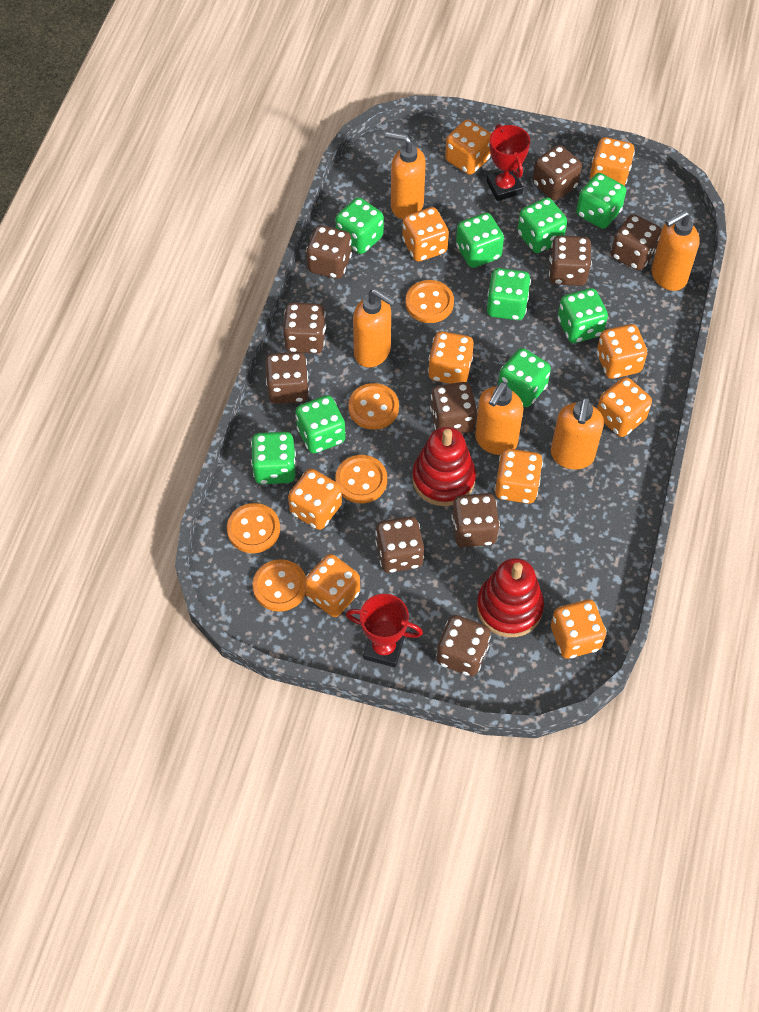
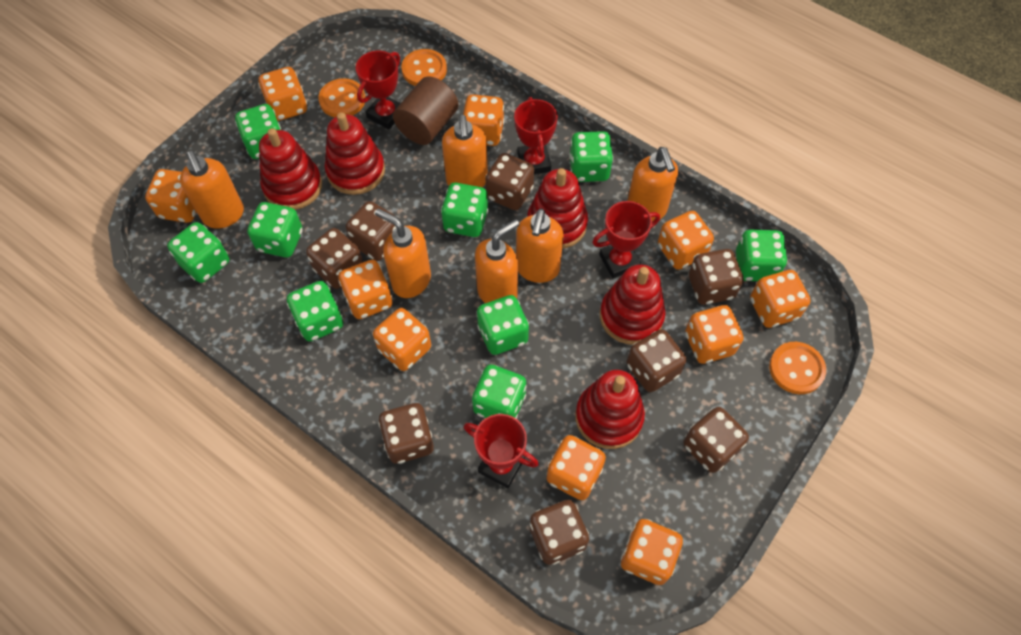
brown cylinder: none = 0 -> [393,76,458,145] = 1
brown dice: [266,352,309,404] [283,302,326,354] [306,225,352,279] [375,516,424,573] [430,382,478,433] [436,615,491,676] [451,493,500,547] [532,145,582,201] [549,235,592,286] [611,214,661,271] = 10 -> [306,228,363,289] [346,201,396,261] [378,403,434,464] [485,153,534,210] [529,500,589,565] [627,329,686,392] [684,407,749,473] [689,249,744,305] = 8
orange button: [227,503,280,553] [253,559,306,612] [335,455,387,503] [348,383,399,430] [406,280,454,323] = 5 -> [318,78,365,117] [402,49,447,86] [769,342,826,394] = 3
orange soap dispenser: [353,289,396,367] [385,131,426,219] [475,382,523,455] [551,397,604,470] [651,210,700,291] = 5 -> [180,151,244,229] [375,209,431,298] [442,114,488,187] [475,219,519,303] [516,209,564,283] [627,147,678,222] = 6
red stacking toy: [412,427,476,506] [477,558,544,637] = 2 -> [259,128,322,210] [325,112,385,195] [527,168,588,249] [575,370,645,449] [600,264,665,345] = 5
red trophy: [346,594,423,667] [487,124,530,201] = 2 -> [356,51,401,129] [464,414,539,488] [514,97,558,174] [592,201,660,278] = 4

